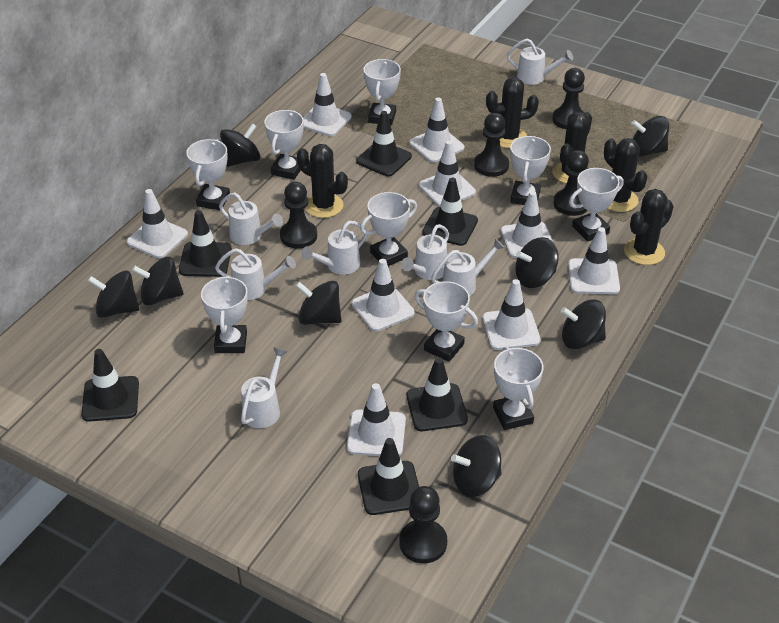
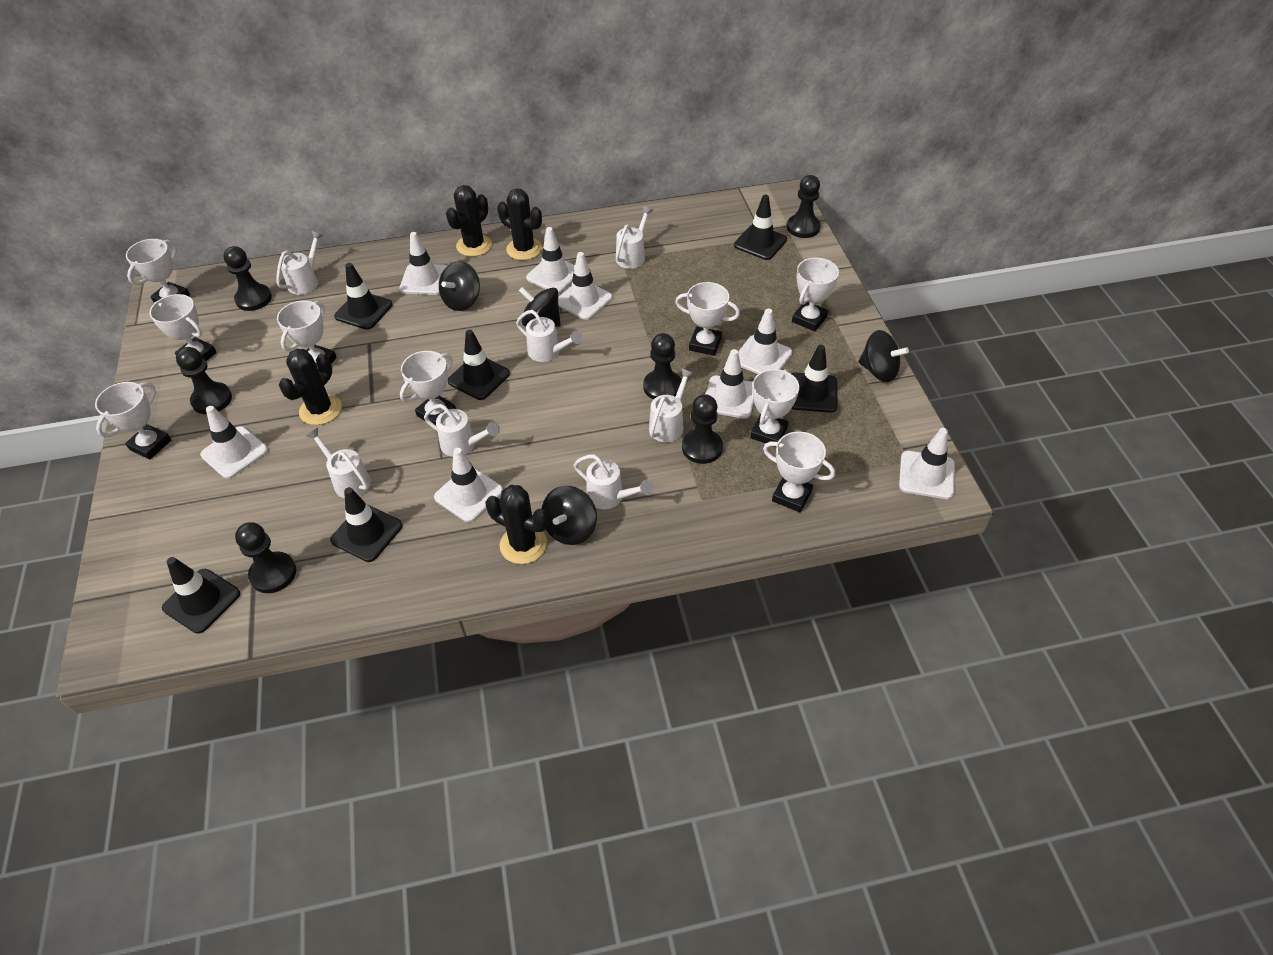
black cactus: [297,144,348,218] [486,77,539,148] [552,112,592,184] [604,138,648,212] [624,189,674,265] = 5 -> [279,349,342,425] [446,185,492,257] [486,485,549,564] [497,189,542,260] = 4
black pawn: [280,182,317,249] [399,486,447,564] [474,113,509,177] [552,68,585,129] [553,150,589,216] = 5 -> [176,347,232,414] [223,246,272,311] [235,522,296,593] [643,333,681,399] [682,394,723,464] [787,175,821,238] = 6
black spinning top: [88,271,139,318] [132,257,184,305] [220,123,260,167] [295,281,342,325] [451,435,502,497] [515,237,558,288] [561,299,606,349] [631,116,669,156] = 8 -> [439,261,480,311] [519,287,561,327] [542,486,597,545] [858,330,909,382] = 4
white traffic cone: [126,189,188,258] [303,73,352,136] [347,383,406,456] [352,259,415,331] [409,98,464,163] [419,140,476,207] [482,279,541,350] [500,191,553,258] [568,227,620,294] = 9 -> [200,406,268,479] [399,232,447,295] [434,448,503,522] [526,227,575,293] [558,252,613,320] [706,349,754,419] [738,309,792,374] [899,428,955,499] = 8

